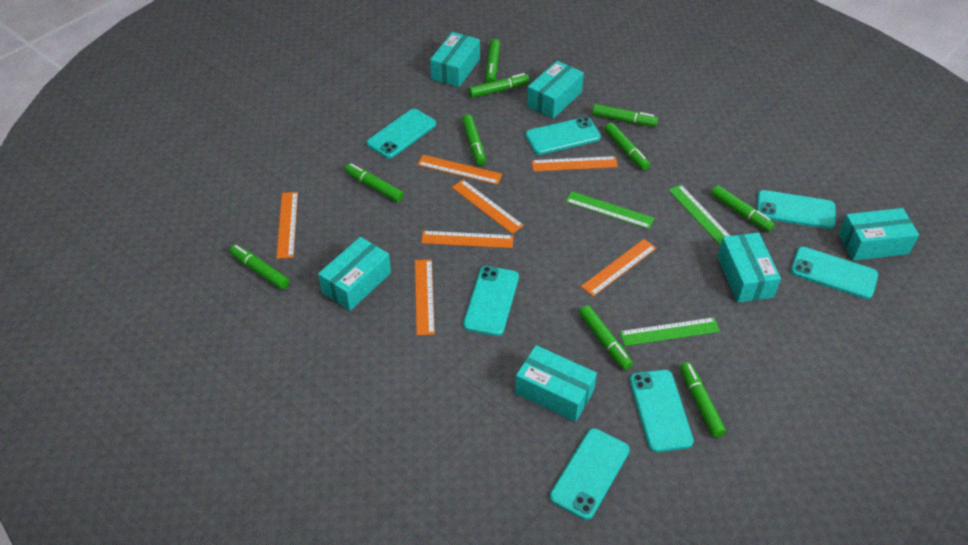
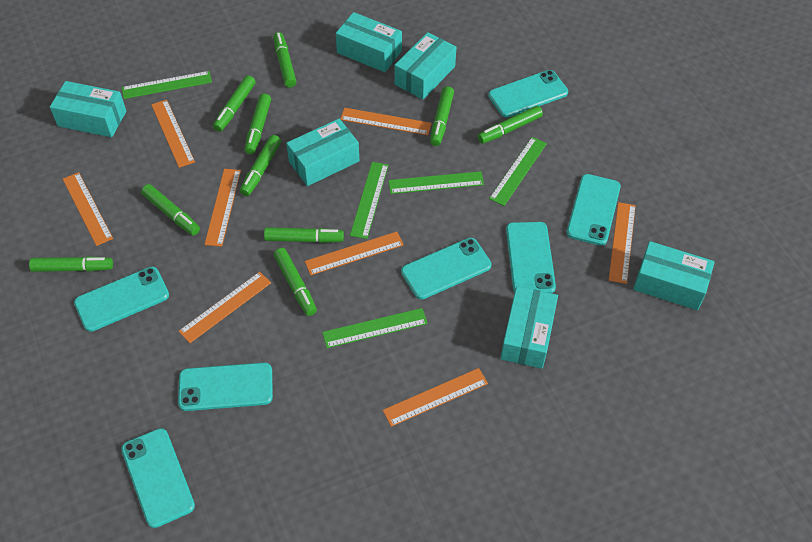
green ruler: [565,191,654,229] [620,317,720,346] [668,185,730,245] = 3 -> [122,71,212,99] [322,308,428,348] [350,162,388,239] [388,171,484,194] [489,137,547,206] = 5
orange ruler: [276,192,298,259] [415,259,435,336] [417,155,503,185] [421,231,513,248] [452,180,524,234] [532,156,618,171] [581,239,656,297] = 7 -> [63,172,113,246] [151,100,195,168] [178,272,271,343] [204,169,241,247] [305,232,404,275] [340,108,432,135] [383,368,488,427] [609,202,636,284] = 8

